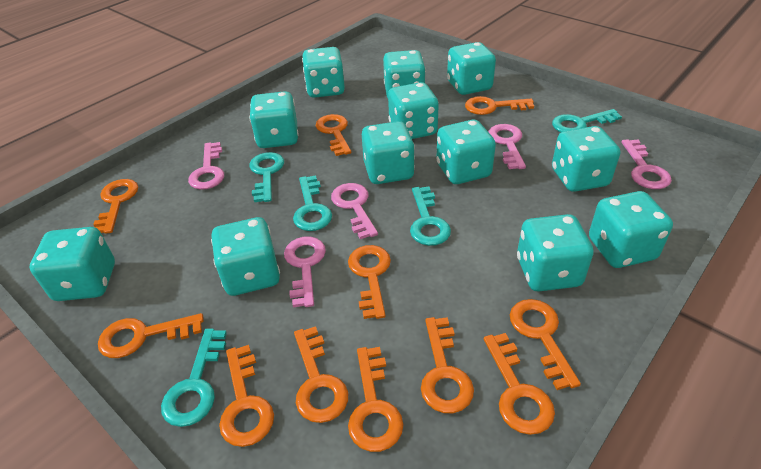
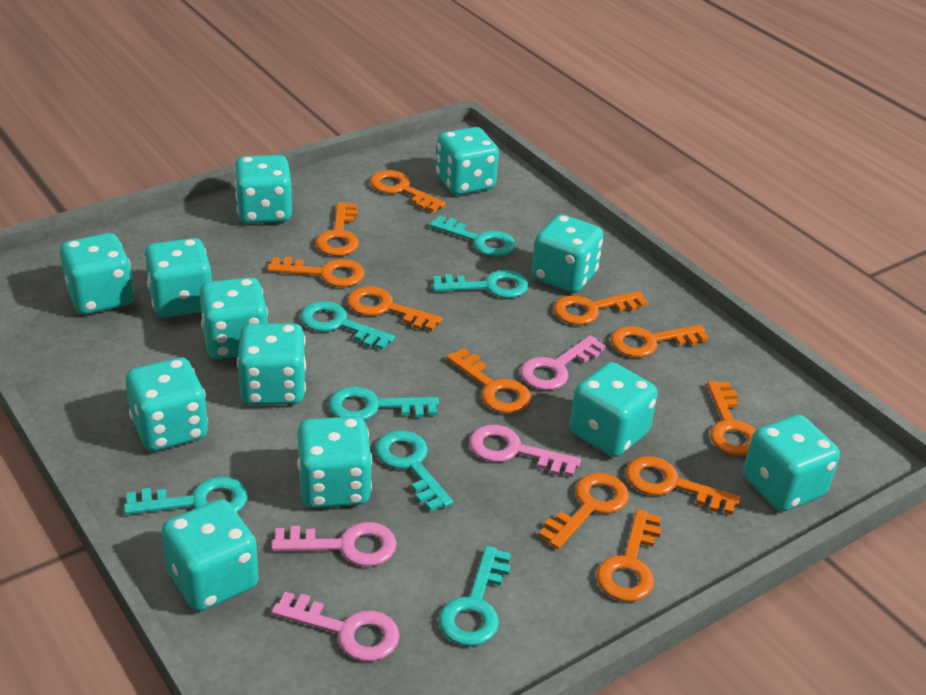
pink key: [188,142,224,190] [284,236,326,307] [331,183,378,239] [488,124,526,169] [621,139,672,189] = 5 -> [271,522,397,566] [271,592,400,661] [469,425,581,477] [520,335,606,390] = 4
turquoise key: [161,329,227,427] [249,152,284,202] [293,175,332,231] [410,186,451,246] [552,109,622,132] = 5 -> [124,477,248,515] [300,301,395,350] [329,386,439,420] [375,431,453,512] [429,215,516,257] [432,270,529,298] [439,546,511,646] = 7

